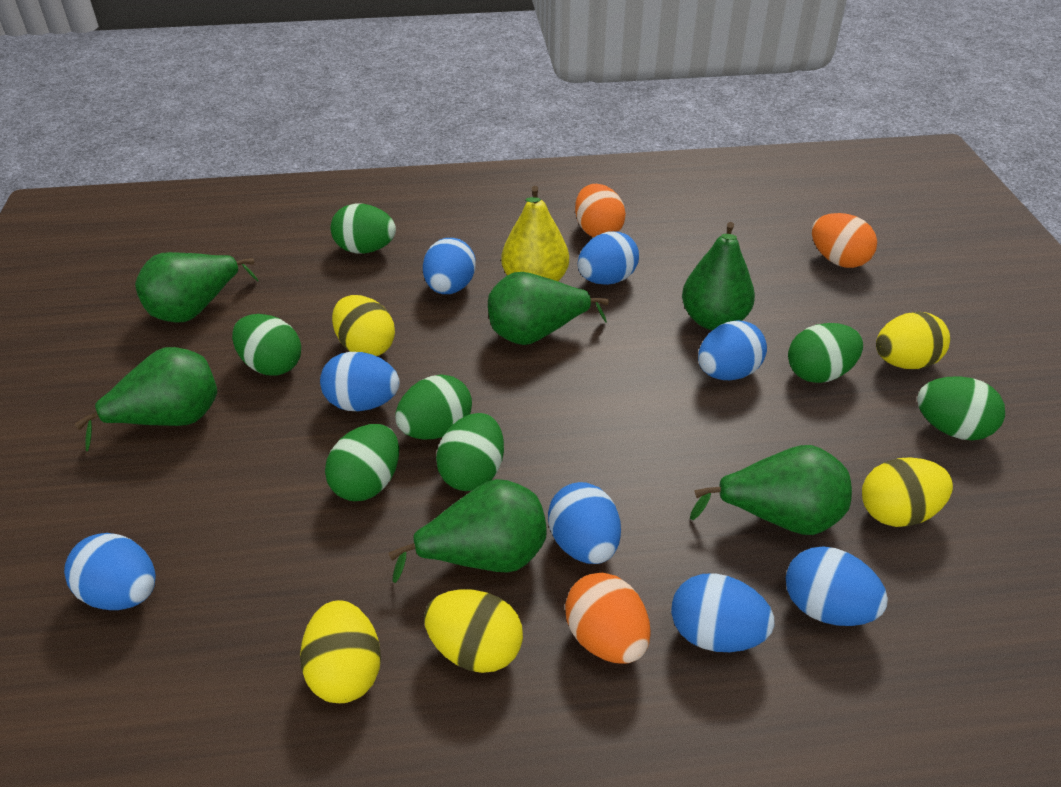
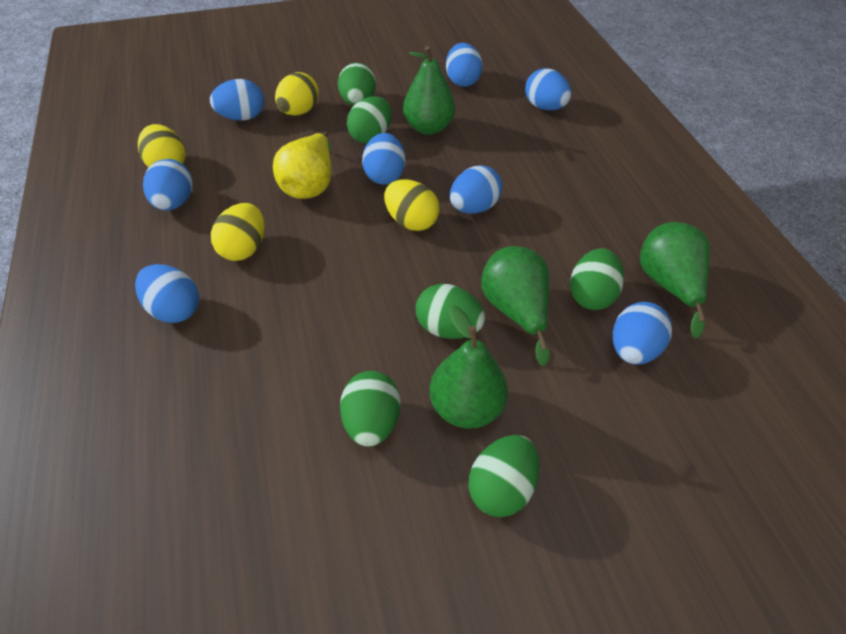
green egg: [232,314,301,376] [325,424,399,501] [330,204,396,254] [395,375,472,440] [436,413,504,491] [788,323,863,383] [917,376,1005,441] = 7 -> [338,63,376,106] [340,371,400,446] [347,96,391,144] [416,284,485,339] [468,435,540,517] [570,248,624,310] = 6
green pear: [75,347,217,451] [135,252,258,323] [389,479,547,583] [488,272,609,345] [682,222,755,330] [690,445,852,535] = 6 -> [403,46,455,135] [430,305,508,429] [481,246,550,366] [640,222,710,338] = 4
orange egg: [565,573,651,663] [575,184,626,237] [812,213,877,268] = 3 -> none = 0
yellow egg: [300,600,381,703] [332,295,395,356] [424,589,523,673] [862,457,953,527] [876,312,950,369] = 5 -> [138,124,185,167] [211,203,265,261] [275,72,319,116] [384,179,440,231] = 4

